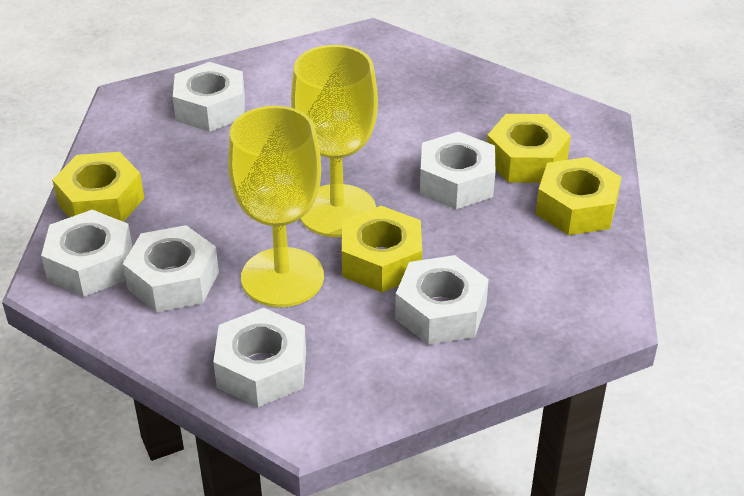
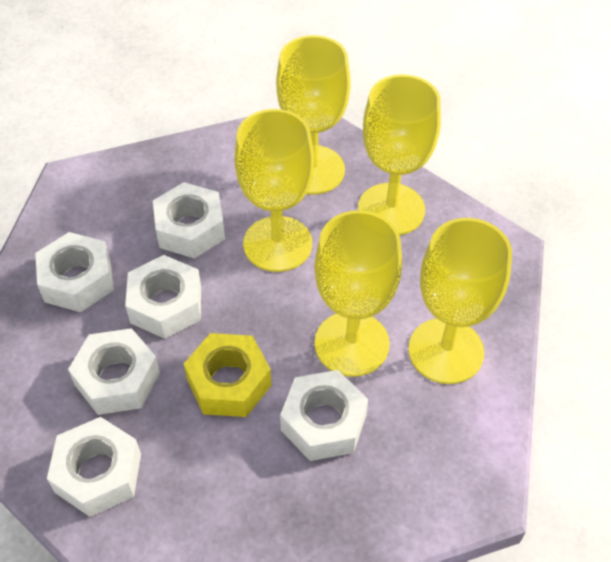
yellow goblet: [228,106,324,307] [291,45,378,237] = 2 -> [235,109,314,272] [276,35,351,195] [315,210,402,377] [358,74,441,235] [408,218,512,384] = 5
yellow nut: [52,152,144,222] [342,206,422,292] [487,114,571,183] [536,157,621,235] = 4 -> [184,333,272,417] = 1

